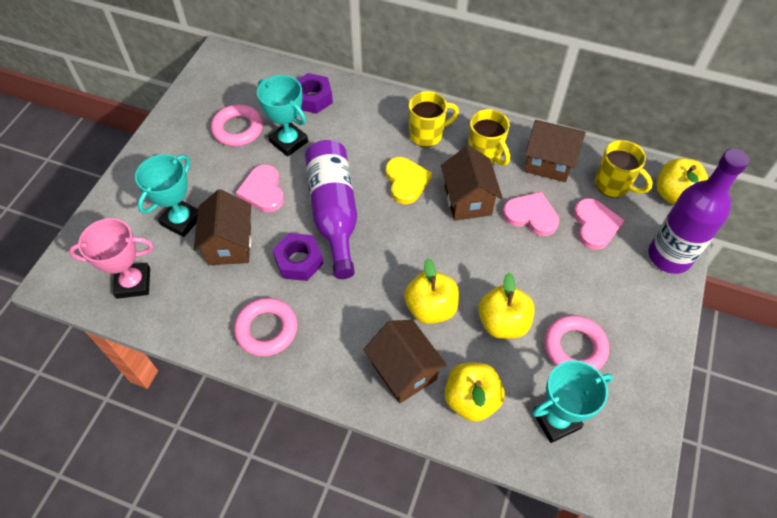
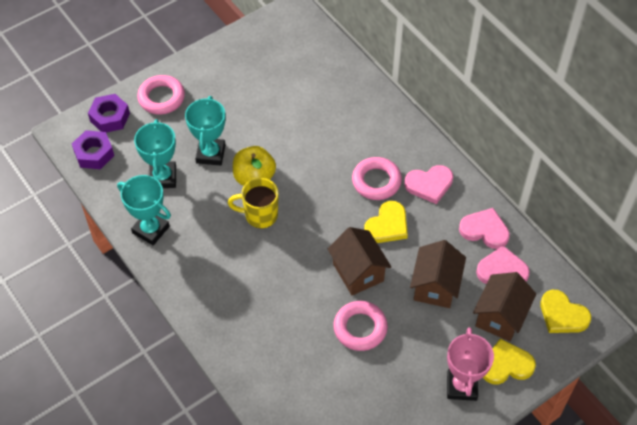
brown house: [194,189,251,265] [364,320,447,403] [441,145,503,221] [524,120,586,182] = 4 -> [328,227,391,295] [410,240,466,308] [473,272,536,341] = 3
purple bottle: [305,140,357,279] [648,149,749,274] = 2 -> none = 0
yellow apple: [404,258,459,324] [445,362,505,422] [478,273,535,339] [656,158,708,205] = 4 -> [233,146,276,186] = 1
yellow heart: [386,157,432,204] = 1 -> [364,201,408,243] [483,339,536,385] [540,290,591,333] = 3
yellow mug: [409,91,459,147] [468,109,510,166] [595,140,653,198] = 3 -> [228,178,279,229] = 1

